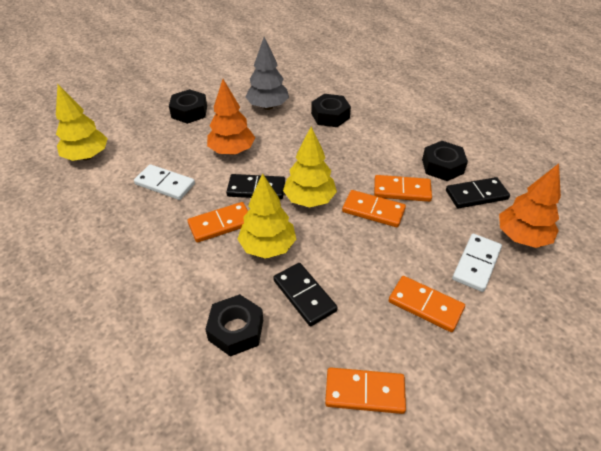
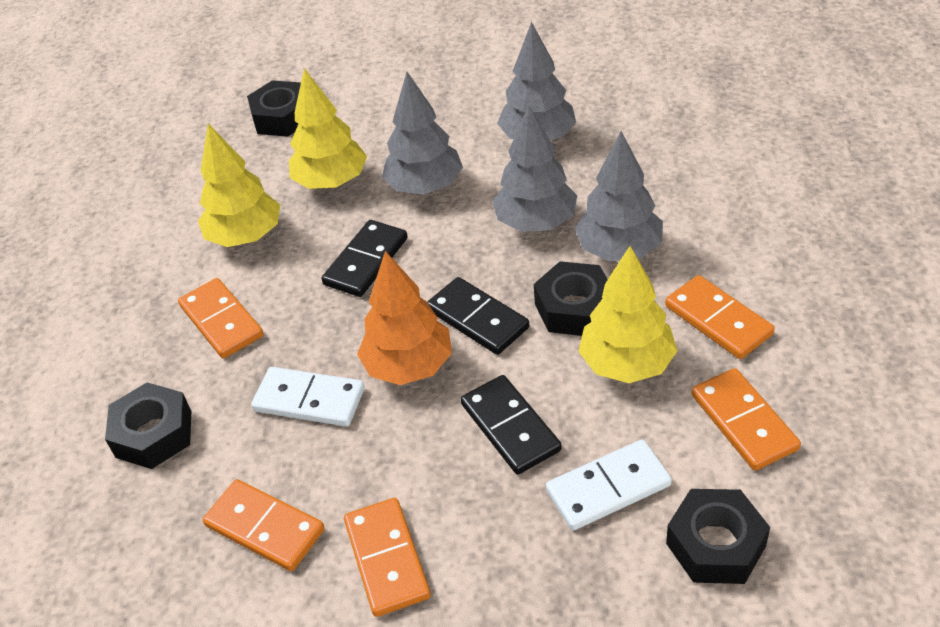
grey tree: [245,37,289,110] = 1 -> [382,72,463,195] [492,105,577,232] [497,22,576,140] [575,131,663,261] = 4
orange tree: [207,79,255,155] [499,164,561,248] = 2 -> [357,251,452,385] = 1

